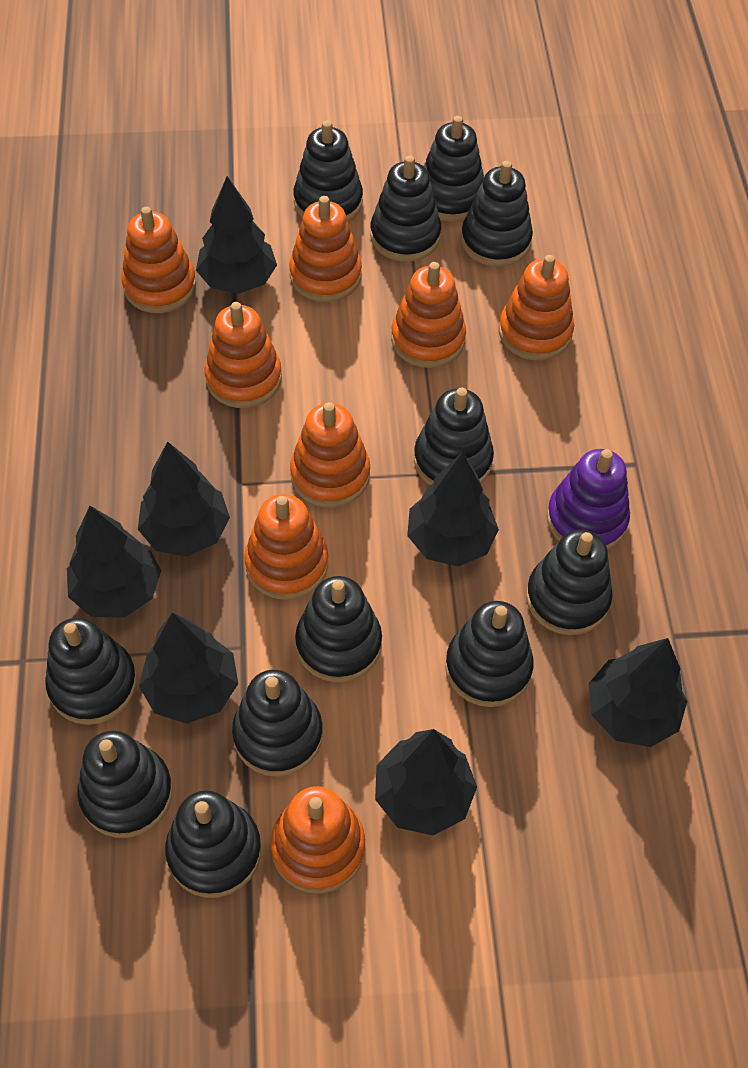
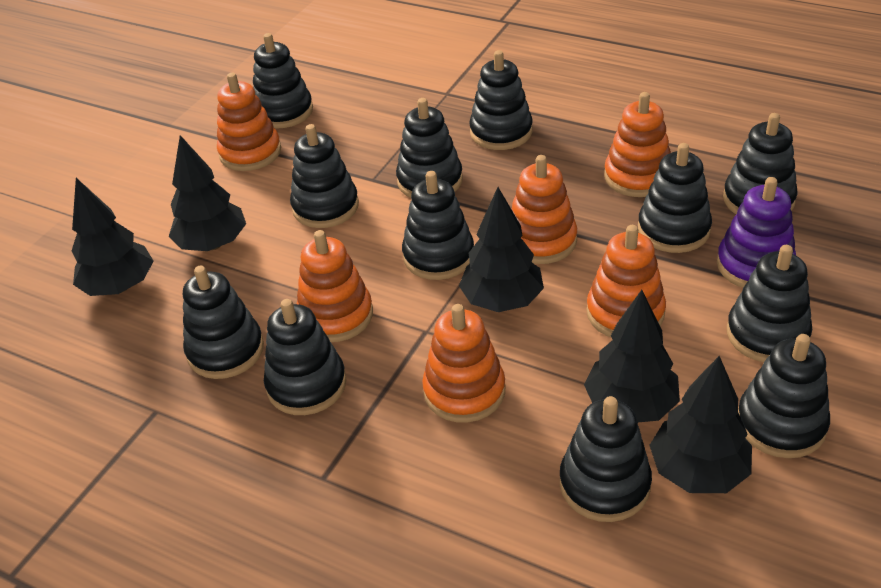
black tree: [67,506,161,618] [138,441,230,557] [139,612,238,724] [196,176,277,294] [375,729,477,835] [407,452,499,566] [589,638,687,747] = 7 -> [72,178,153,296] [169,135,246,251] [459,187,544,312] [584,290,680,422] [649,356,752,493] = 5
orange stacking toy: [121,207,196,313] [205,302,282,408] [244,494,328,600] [271,786,365,894] [289,196,362,302] [290,402,370,508] [391,262,466,368] [499,255,574,361] = 8 -> [217,73,281,171] [297,230,373,342] [422,304,505,423] [511,155,577,264] [586,225,666,337] [604,92,671,197] = 6

